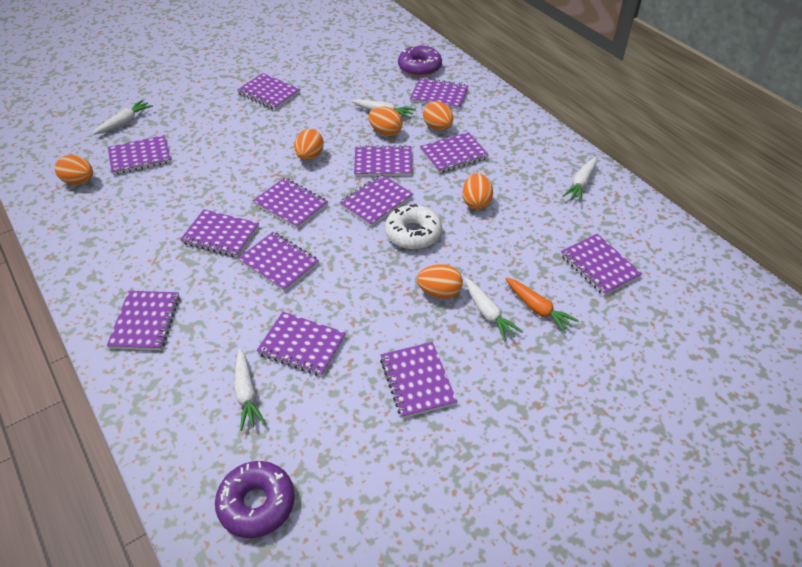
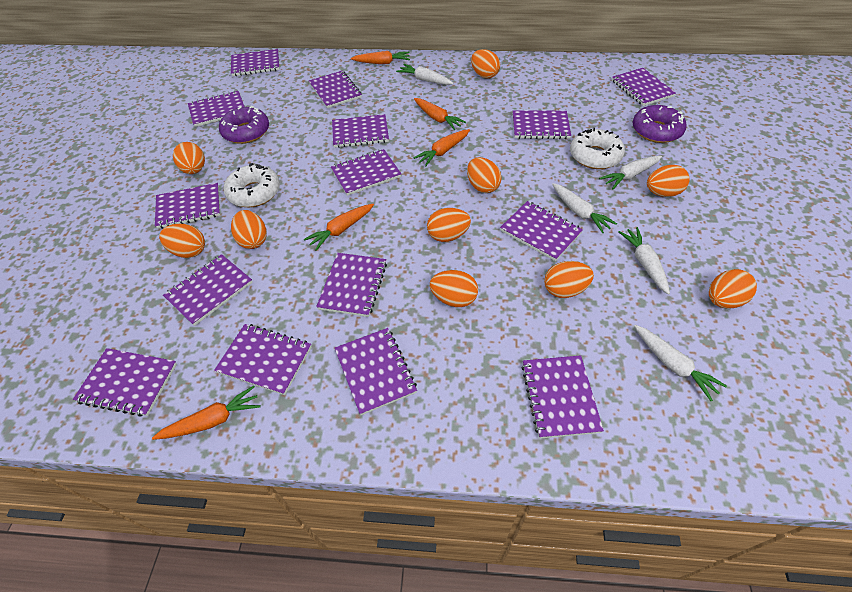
orange carrot: [505,277,579,333] = 1 -> [152,386,261,440] [304,204,374,251] [351,51,410,64] [413,129,470,166] [414,98,466,130] = 5
orange egg: [55,155,93,185] [294,129,324,160] [368,106,403,136] [417,264,463,299] [423,101,453,130] [462,173,493,210] = 6 -> [159,224,205,258] [173,142,205,174] [231,210,267,249] [427,208,471,242] [430,270,478,307] [467,157,502,193] [471,49,500,78] [544,261,594,298] [647,165,690,197] [709,269,757,309] = 10
purple notebook: [107,291,180,350] [108,135,171,175] [180,209,259,257] [237,73,300,110] [238,232,319,292] [253,178,328,229] [256,312,346,376] [339,174,413,226] [354,145,412,176] [380,342,457,418] [410,77,469,110] [420,132,489,173] [561,234,642,296] = 13 -> [73,348,177,417] [155,183,221,229] [163,254,253,326] [188,91,245,127] [214,324,311,395] [231,49,280,76] [309,71,362,109] [316,253,387,317] [331,149,401,196] [332,114,389,148] [335,328,417,415] [500,201,583,261] [513,110,571,139] [522,355,604,439] [612,68,676,106] = 15
white donut: [385,204,442,250] = 1 -> [224,163,280,207] [570,128,625,169] = 2

